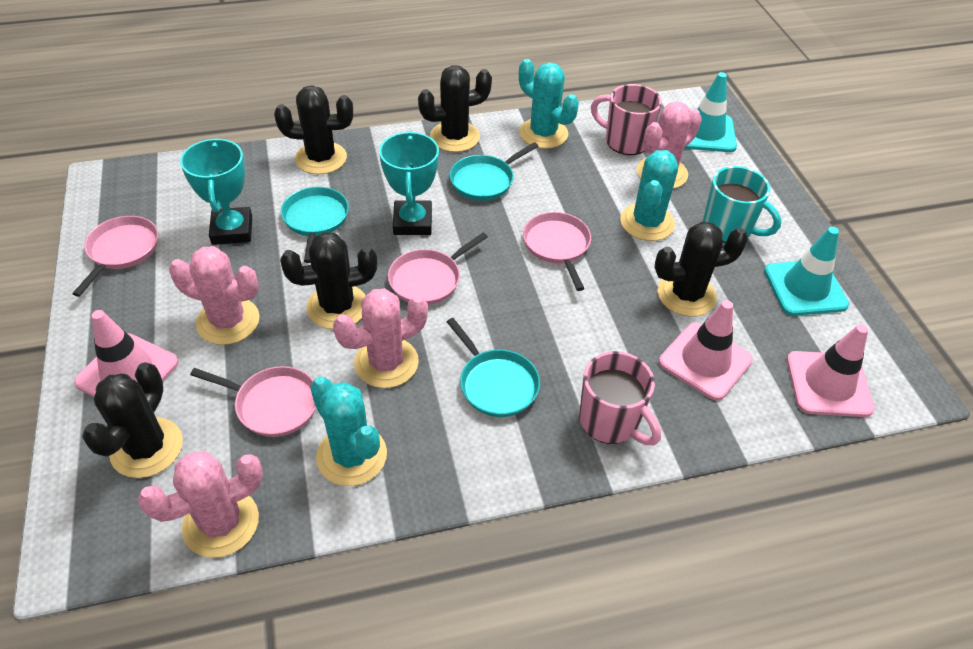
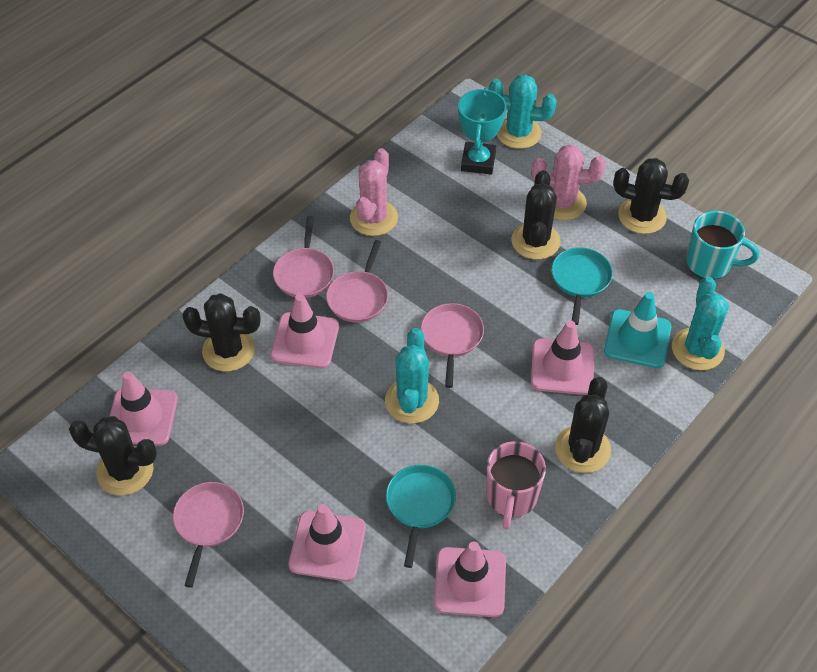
pink cactus: [137,451,263,558] [169,246,259,345] [333,288,428,388] [637,101,702,189] = 4 -> [350,148,398,236] [532,145,606,220] = 2
pink mug: [579,351,661,445] [591,84,662,155] = 2 -> [487,441,546,530] = 1
pink traffic cone: [74,310,179,397] [659,300,753,400] [787,324,875,417] = 3 -> [109,371,178,446] [270,294,339,369] [289,504,366,581] [434,542,506,617] [531,320,594,395] = 5
turquoise pan: [281,187,349,263] [447,318,540,417] [450,142,538,201] = 3 -> [386,465,456,568] [552,247,613,325] = 2
turquoise traffic cone: [684,72,737,152] [764,227,849,316] = 2 -> [604,292,671,368] = 1
turquoise trophy: [180,138,252,245] [379,131,439,235] = 2 -> [458,88,506,175] = 1

